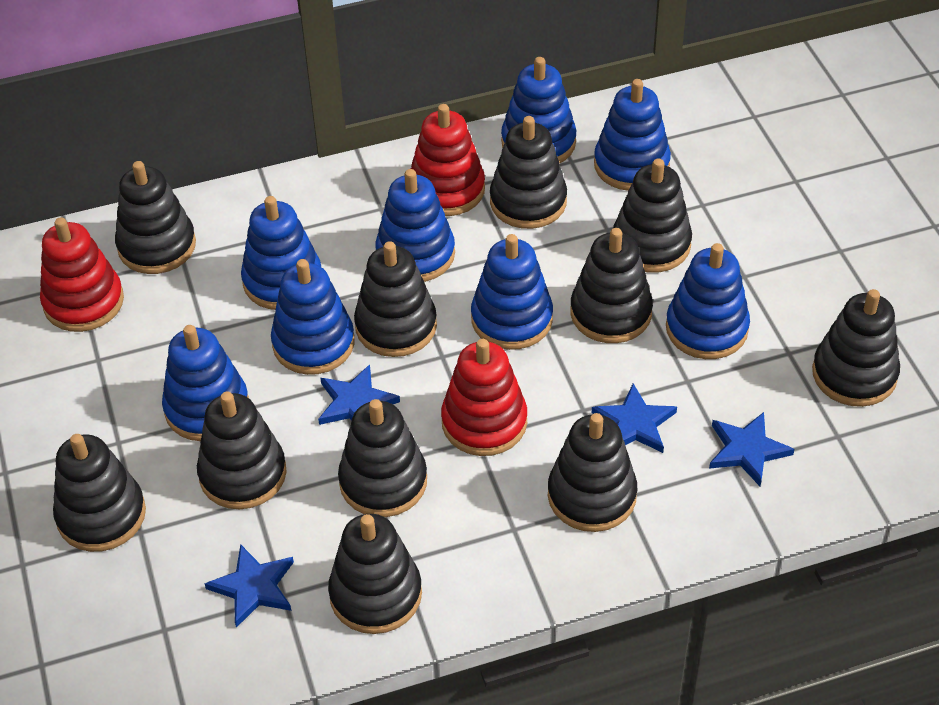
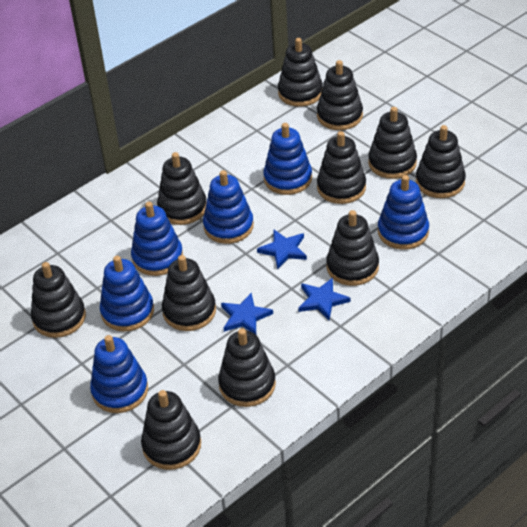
blue stacking toy: [162,325,249,441] [241,196,321,310] [271,259,355,375] [375,169,455,282] [471,234,553,350] [501,57,576,164] [594,79,671,191] [666,243,750,359] = 8 -> [90,335,148,413] [100,256,154,332] [131,202,183,276] [203,170,254,244] [263,123,312,195] [378,175,429,250] = 6
blue star: [204,544,294,628] [318,364,400,425] [592,383,677,453] [709,412,794,486] = 4 -> [221,293,273,334] [257,230,307,269] [298,278,350,320] = 3
red stacking toy: [40,217,124,332] [411,104,485,216] [441,339,527,456] = 3 -> none = 0

